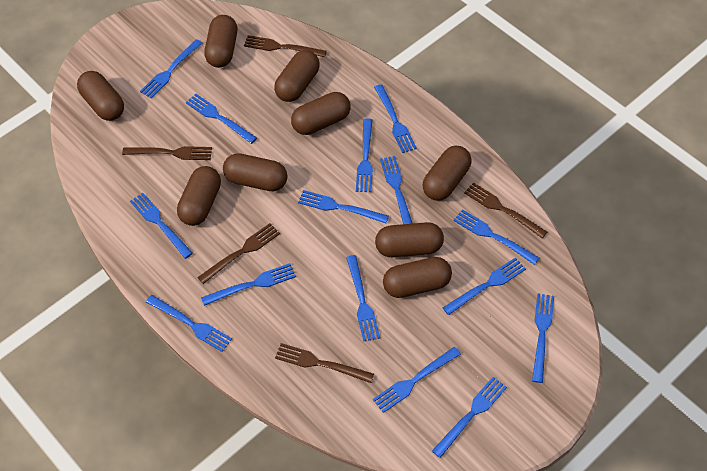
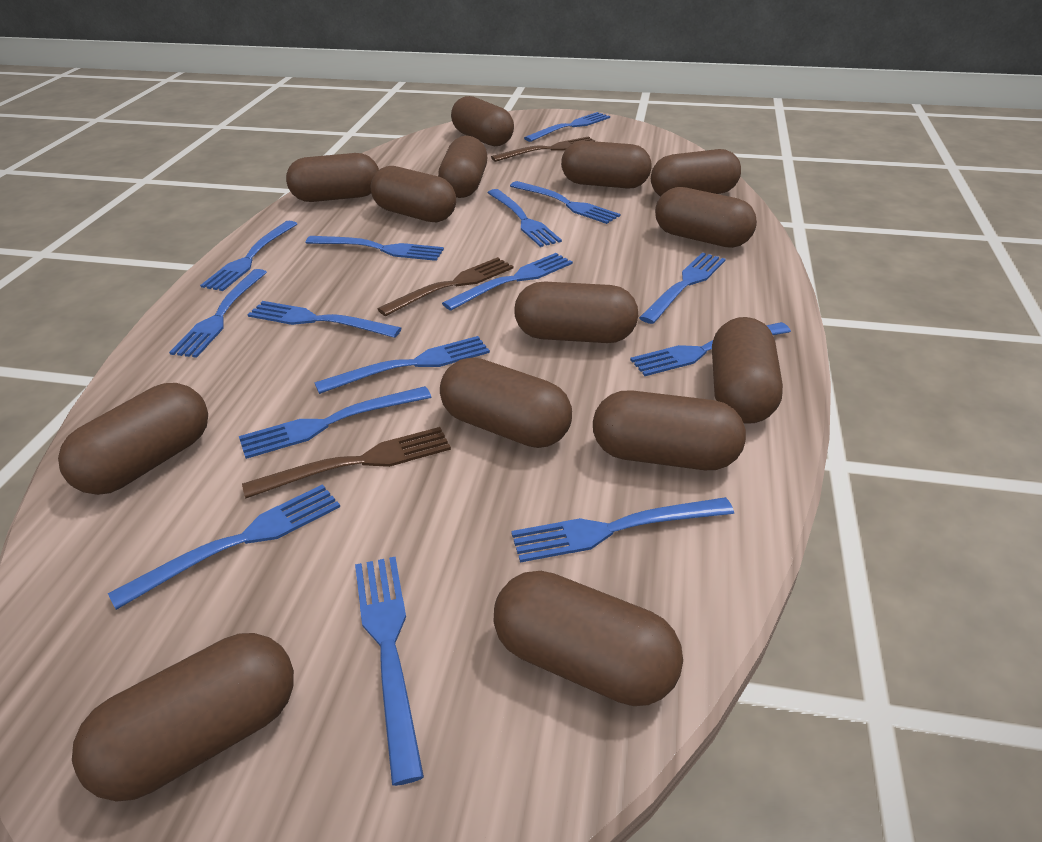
brown capsule: [77,71,124,121] [177,166,221,226] [204,15,237,68] [223,153,287,191] [274,50,320,102] [291,92,351,135] [375,222,444,257] [383,257,452,298] [423,146,472,201] = 9 -> [58,383,208,495] [72,633,294,802] [286,153,379,202] [371,166,456,222] [438,136,487,198] [440,358,572,448] [451,96,514,146] [493,571,683,706] [514,282,638,343] [561,141,651,189] [593,390,746,470] [651,149,741,197] [655,187,757,248] [712,317,783,424] = 14
brown fork: [122,146,212,160] [197,223,280,284] [244,35,327,57] [275,343,374,383] [464,182,547,238] = 5 -> [242,427,451,498] [377,257,514,316] [491,136,597,162] = 3

